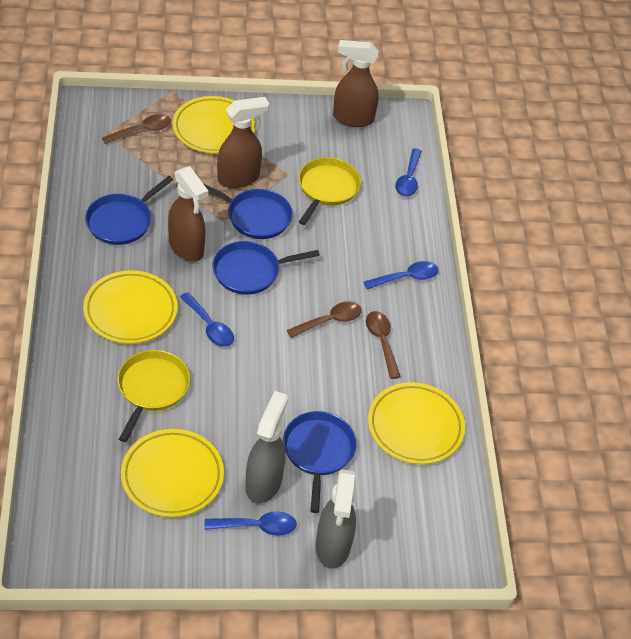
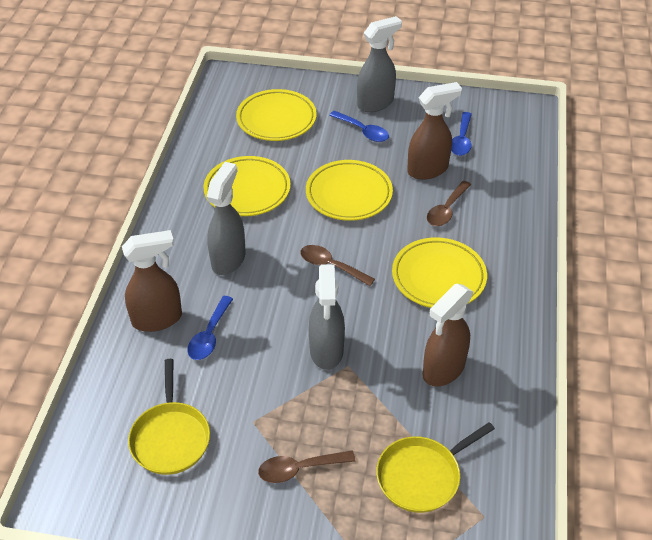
blue pan: [85,176,173,245] [204,184,293,239] [212,241,320,295] [283,411,356,513] = 4 -> none = 0
blue spoon: [180,292,234,347] [205,511,297,536] [364,261,438,289] [395,148,422,197] = 4 -> [187,296,233,360] [329,111,389,142] [451,112,472,156] = 3
grey spray bottle: [245,391,288,504] [316,470,356,569] = 2 -> [207,162,245,275] [309,264,345,370] [357,16,402,112] = 3

